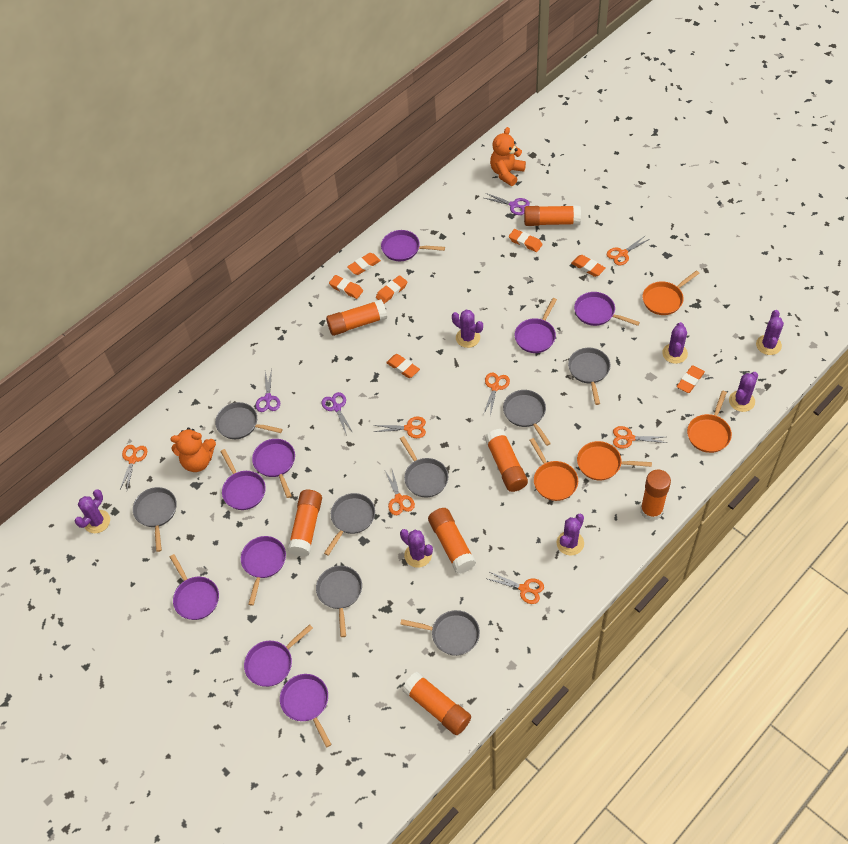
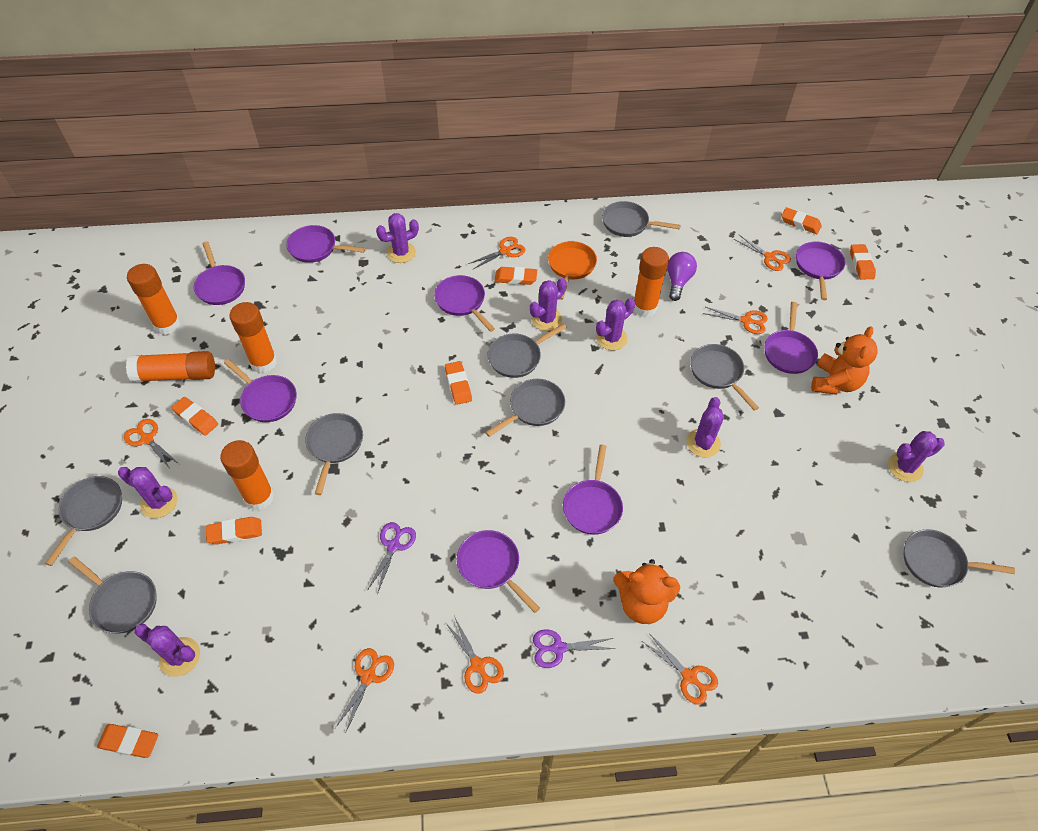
orange glue stick: [287,490,322,557] [326,299,387,336] [402,672,471,735] [428,508,476,574] [485,429,528,492] [524,205,581,226] [640,469,671,521] = 7 -> [126,351,215,382] [127,264,181,335] [220,440,274,510] [229,302,277,373] [634,247,669,317] = 5
orange pan: [529,438,578,501] [577,441,652,481] [642,270,700,315] [687,391,732,453] = 4 -> [548,241,597,300] = 1
purple light bulb: none = 0 -> [667,252,697,301] = 1
purple pan: [170,554,219,620] [220,449,266,510] [241,536,286,606] [244,624,313,687] [252,439,295,498] [280,674,332,748] [381,230,445,261] [515,298,557,353] [574,292,640,326] = 9 -> [194,241,245,305] [224,359,297,422] [286,225,365,263] [434,275,495,332] [457,530,540,613] [563,445,623,535] [765,302,818,374] [796,241,845,300] = 8
purple scissors: [256,369,280,412] [321,392,353,436] [485,193,530,215] = 3 -> [367,522,416,594] [533,629,615,668] = 2

